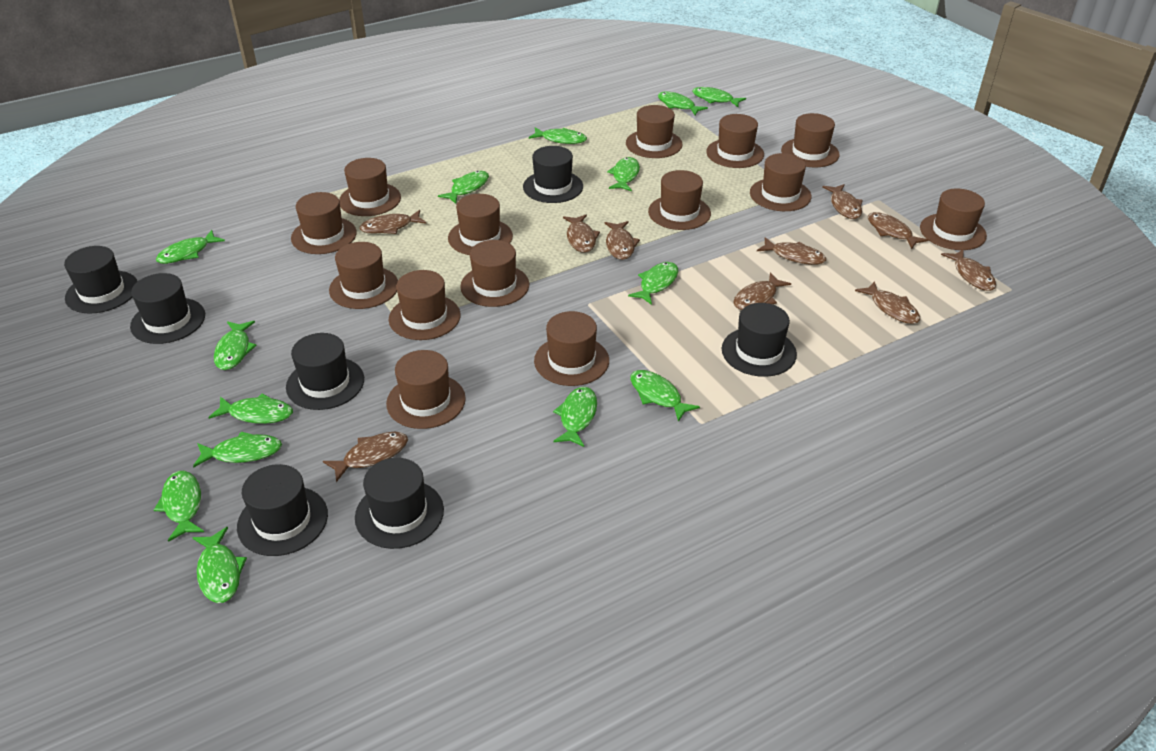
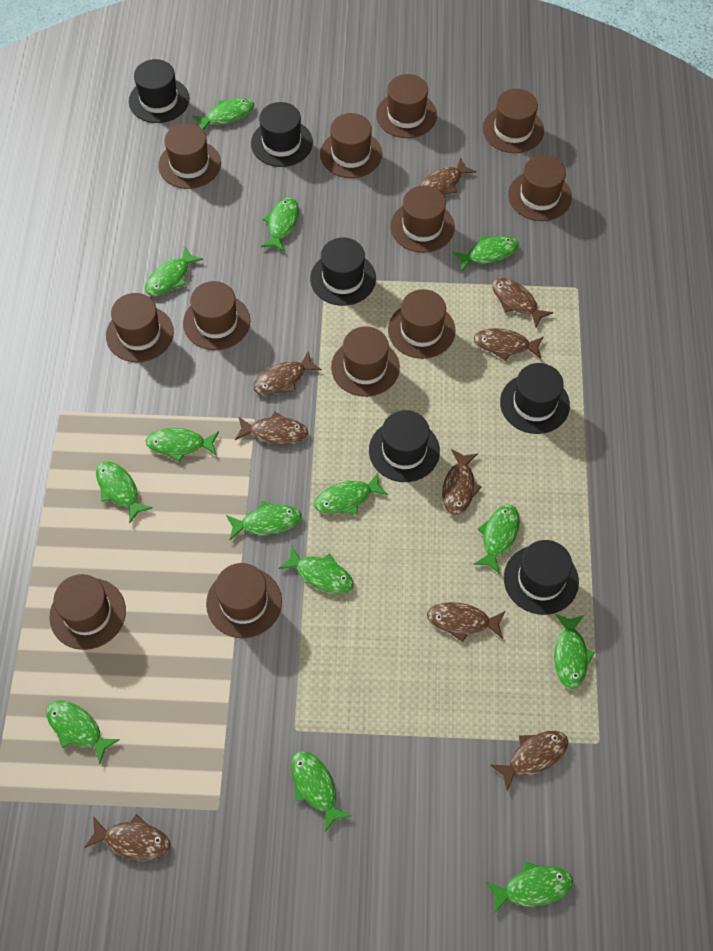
black hat: [64,246,138,314] [130,273,205,344] [237,464,328,556] [286,333,364,410] [355,458,444,549] [523,146,583,203] [722,303,797,377] = 7 -> [129,59,190,123] [251,102,313,167] [310,238,376,306] [369,410,440,482] [500,363,570,434] [504,540,579,615] = 6
brown fish: [323,432,408,482] [359,210,426,234] [563,214,600,253] [604,221,640,260] [733,272,791,310] [757,237,826,265] [822,184,863,219] [855,281,920,324] [868,212,928,249] [941,249,996,291] = 10 -> [84,814,170,861] [235,412,308,444] [253,350,322,395] [419,158,476,194] [427,602,505,642] [442,449,482,516] [474,328,544,361] [491,731,568,791] [492,278,553,328] = 9
brown hat: [291,192,357,254] [329,242,398,309] [339,158,401,216] [386,350,466,429] [389,270,461,340] [448,194,513,255] [460,240,529,307] [534,311,609,386] [626,105,683,158] [648,170,711,230] [706,114,764,168] [750,153,812,211] [781,113,840,168] [920,189,987,250] = 14 -> [49,574,126,650] [106,293,174,362] [158,123,221,189] [183,281,250,350] [206,563,282,638] [320,113,382,178] [331,326,400,397] [376,74,437,138] [388,289,456,359] [390,186,455,253] [483,89,544,153] [508,155,572,221] = 12

